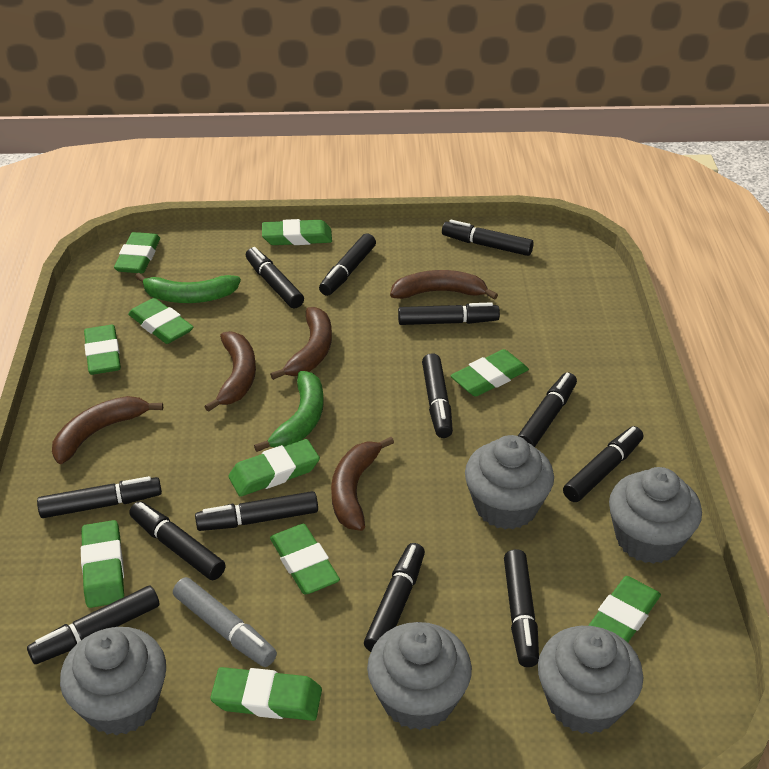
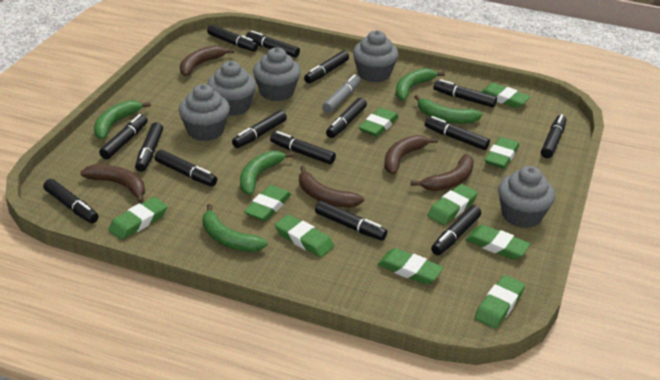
black marker: [27,586,160,664] [37,476,162,518] [130,501,226,580] [195,491,318,531] [246,247,304,309] [319,233,376,296] [364,543,425,652] [398,302,500,325] [422,353,453,438] [442,220,534,256] [504,549,539,667] [518,372,577,447] [563,426,643,502] = 13 -> [43,179,99,223] [99,114,148,159] [135,122,163,172] [155,150,217,187] [207,25,258,52] [232,110,287,148] [246,30,300,58] [270,131,336,165] [304,51,349,83] [315,201,387,240] [326,98,367,138] [425,116,490,150] [431,205,481,255] [433,79,497,108] [541,114,566,158] = 15
green banana: [135,273,241,303] [254,371,324,452] = 2 -> [94,100,151,139] [202,204,268,252] [240,151,294,195] [395,68,445,100] [414,95,483,124] = 5

